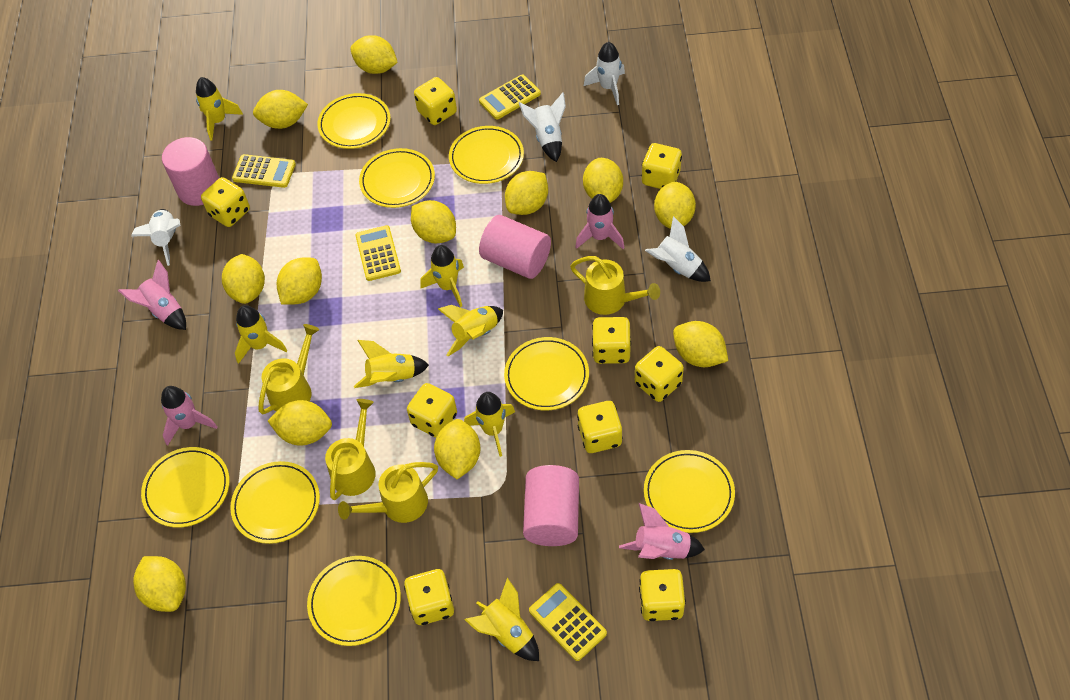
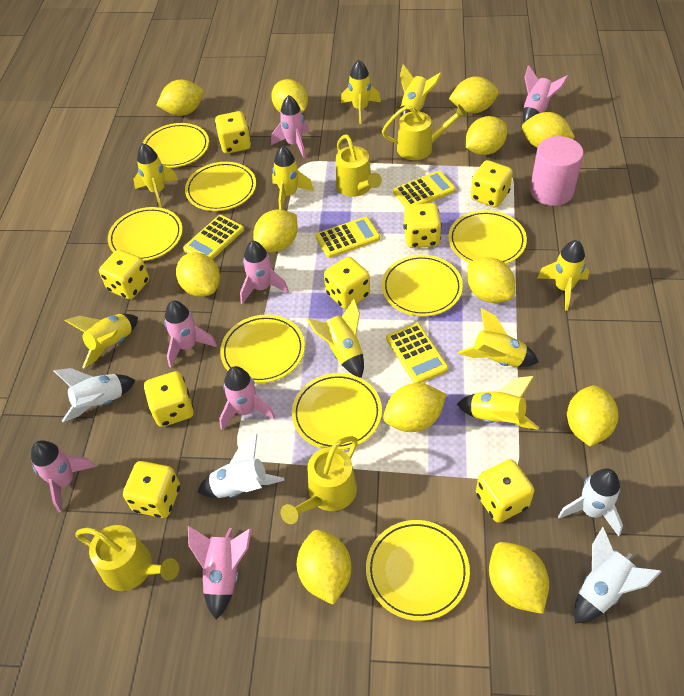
pink cylinder: [162,137,219,206] [479,215,551,279] [523,465,579,546] = 3 -> [530,136,584,206] = 1
pink rocket: [118,260,186,330] [161,386,217,446] [575,194,624,249] [619,503,705,560] = 4 -> [31,440,96,512] [164,301,217,367] [188,526,252,620] [219,366,275,430] [240,241,289,304] [271,95,309,158] [523,65,569,122] = 7
yellow dice: [201,177,250,227] [404,569,454,625] [407,383,457,438] [414,77,457,125] [577,401,622,453] [592,317,631,364] [635,346,684,402] [639,569,686,621] [641,143,682,189] = 9 -> [99,249,149,299] [123,461,180,518] [144,371,194,427] [215,111,251,154] [324,257,370,309] [404,203,442,248] [471,160,513,208] [476,459,534,523] = 8
yellow rocket: [196,77,243,141] [235,305,287,364] [354,340,429,388] [420,245,464,307] [438,305,503,356] [464,392,515,457] [464,578,539,661] = 7 -> [65,314,138,368] [133,144,178,208] [272,146,314,210] [307,299,364,378] [341,60,381,124] [400,64,442,116] [457,376,539,430] [458,308,539,367] [538,240,589,311] = 9

